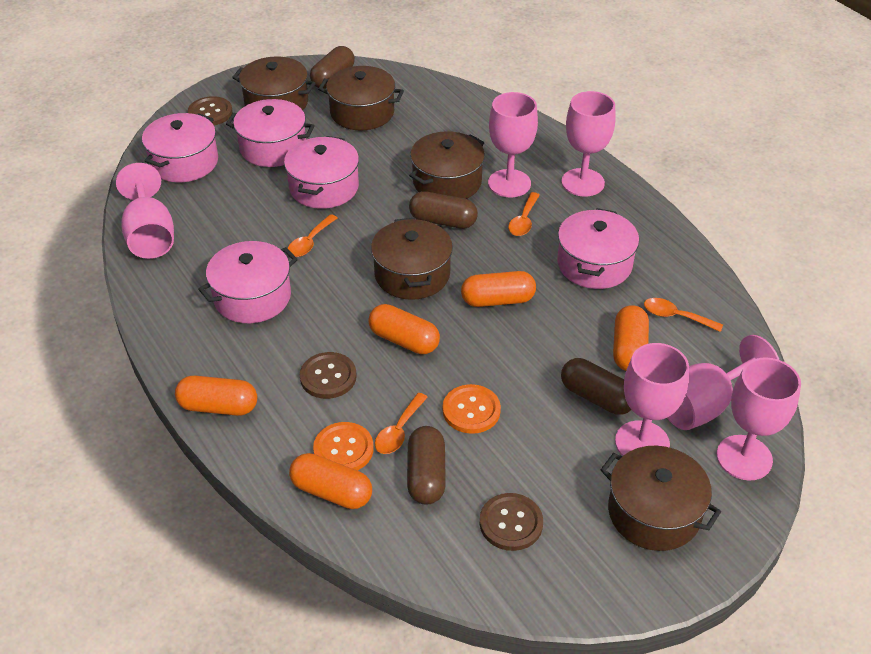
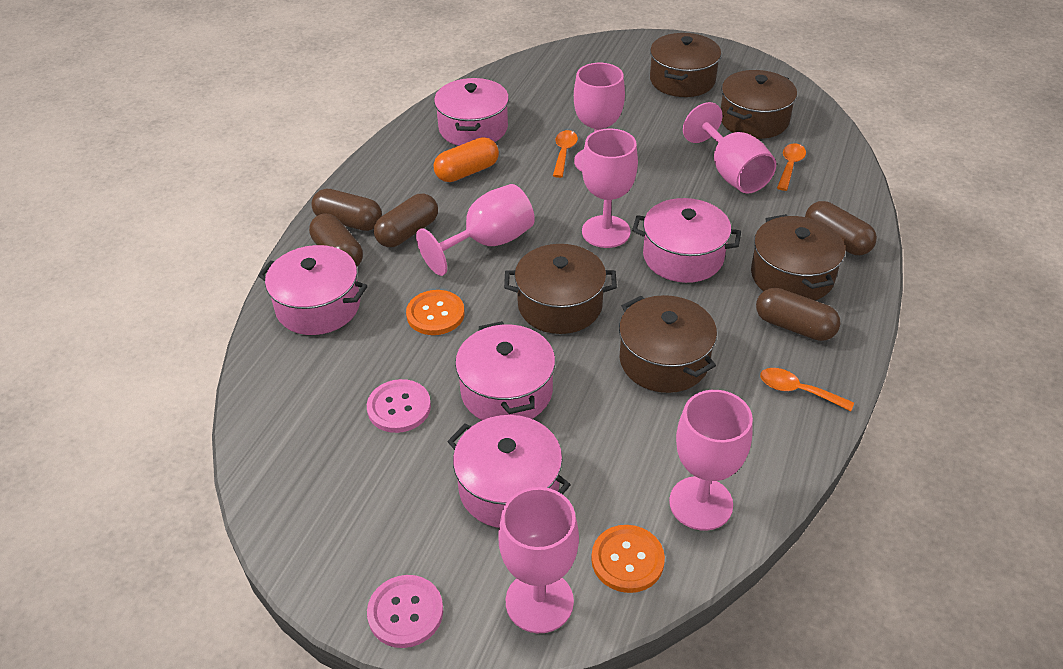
brown button: [188,96,233,125] [300,352,357,399] [480,493,543,551] = 3 -> none = 0
brown capsule: [310,46,355,89] [407,426,446,505] [409,191,478,229] [561,358,631,415] = 4 -> [309,214,363,266] [311,189,382,231] [374,194,438,247] [756,288,841,341] [805,201,877,255] = 5
orange capsule: [175,375,257,416] [289,453,372,509] [368,304,440,354] [461,271,536,307] [613,305,649,371] = 5 -> [433,137,499,182] = 1
orange spoon: [288,214,337,257] [375,393,428,454] [508,192,540,236] [644,298,723,332] = 4 -> [553,130,578,178] [760,368,854,411] [777,143,806,191] = 3
pink button: none = 0 -> [367,379,431,433] [367,575,443,648] = 2

